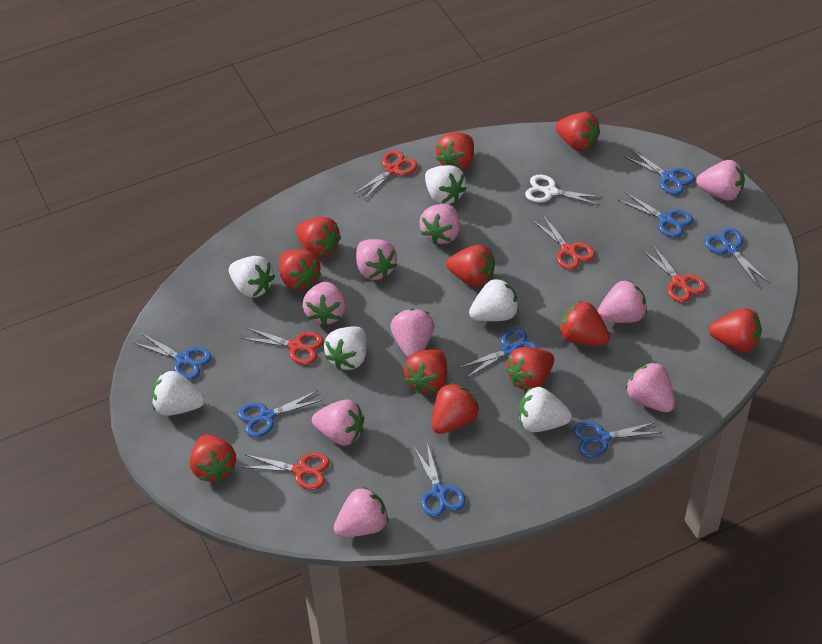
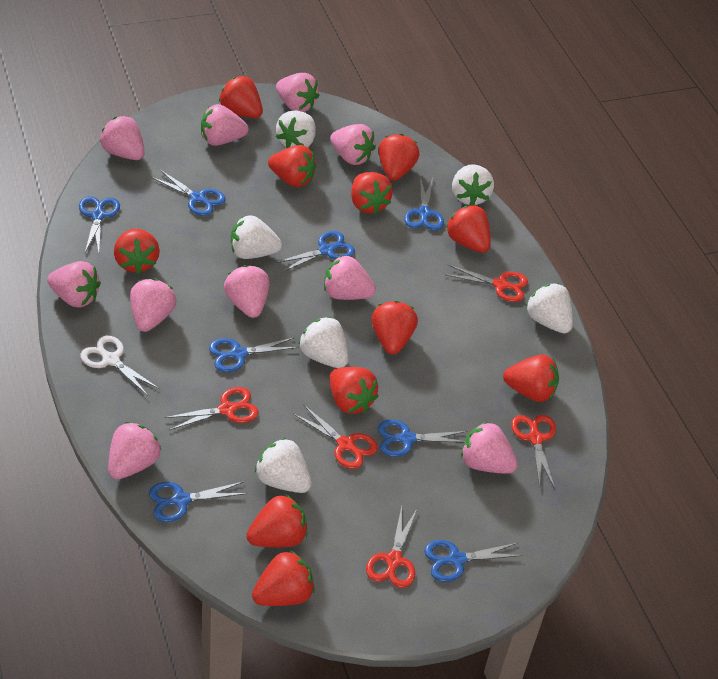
pink strawberry: [303,282,346,326] [312,399,364,446] [334,487,388,537] [356,239,397,280] [391,309,434,358] [420,204,460,245] [597,280,647,323] [626,362,675,412] [696,160,745,200] = 9 -> [47,261,101,308] [100,116,145,160] [108,422,161,479] [130,279,176,332] [201,104,249,146] [224,265,269,318] [276,73,319,112] [324,255,376,300] [330,124,376,165] [461,422,518,474] = 10

